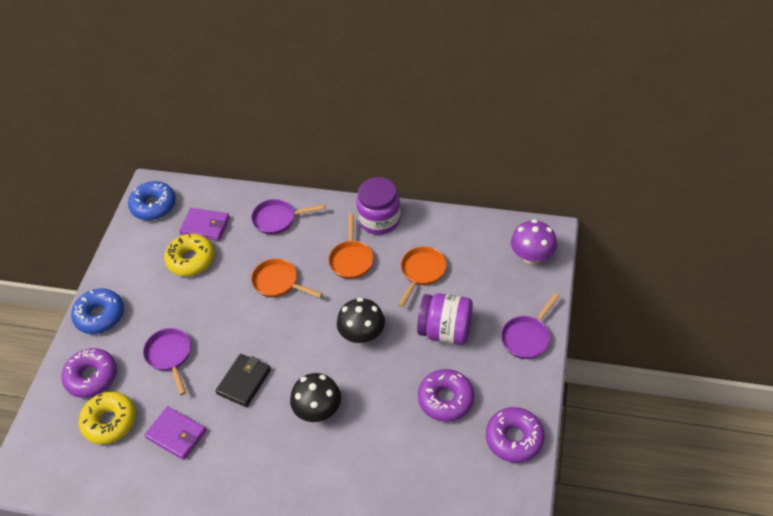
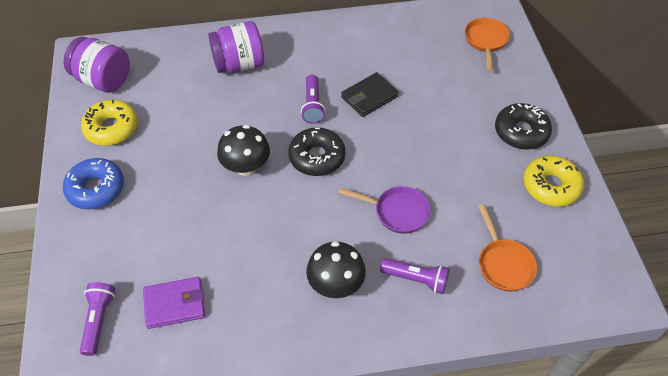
black donut: none = 0 -> [288,127,346,176] [495,103,552,150] = 2
blue donut: [71,288,124,334] [128,181,176,220] = 2 -> [63,158,124,209] = 1
orange pan: [251,258,323,298] [328,213,374,279] [398,246,447,307] = 3 -> [465,18,510,71] [478,204,537,291] = 2
purple donut: [61,348,117,398] [418,369,474,422] [486,407,545,463] = 3 -> none = 0
purple flashlight: none = 0 -> [80,282,115,356] [301,74,326,124] [380,258,449,294] = 3
purple mushroom: [511,219,557,264] = 1 -> none = 0
purple pan: [143,328,191,395] [251,199,326,235] [501,293,559,359] = 3 -> [339,186,431,234] = 1
purple wallet: [144,407,206,460] [179,208,230,241] = 2 -> [143,277,205,329] = 1

